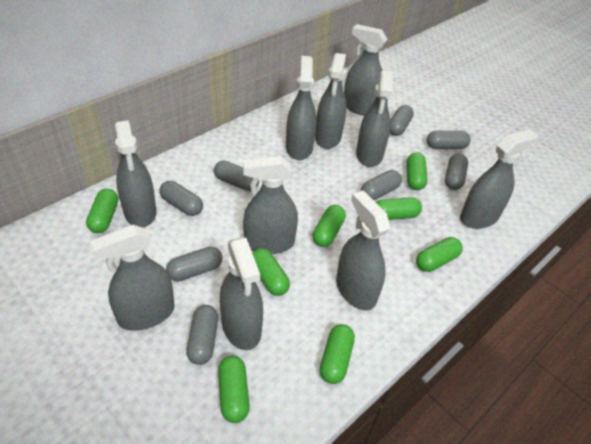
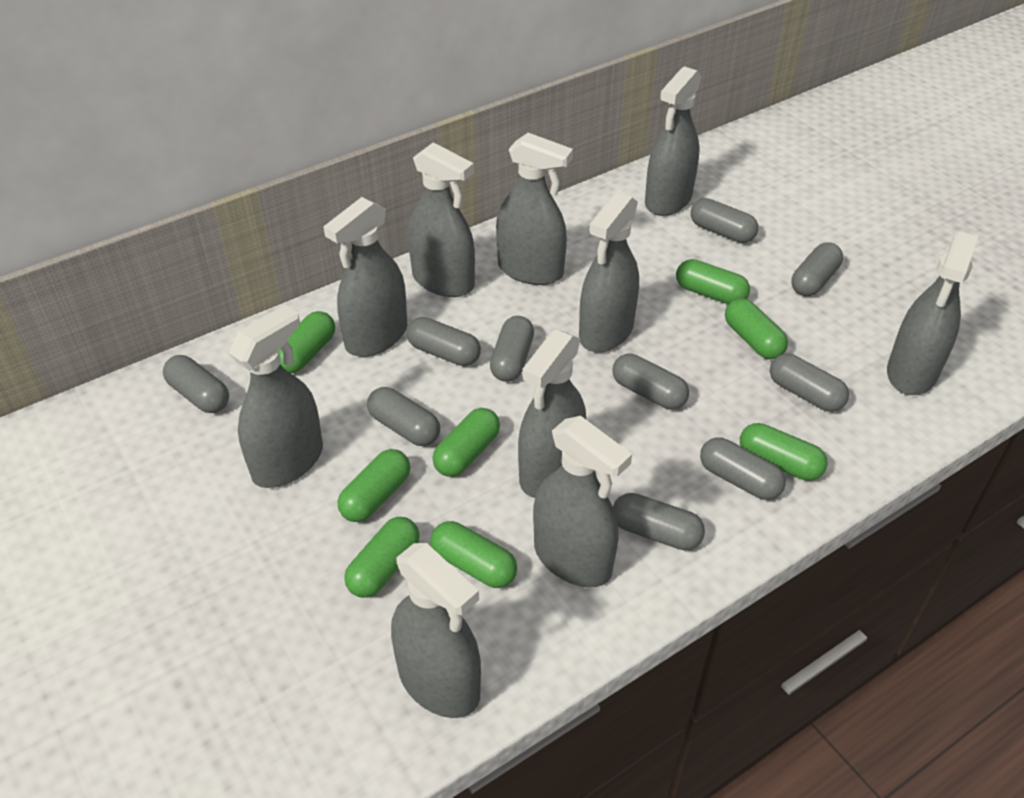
grey capsule: [159,181,203,216] [166,247,222,281] [186,305,218,365] [214,161,259,191] [361,170,402,200] [390,105,414,136] [427,131,471,149] [445,154,468,190] = 8 -> [163,355,229,413] [367,387,440,446] [407,317,481,366] [490,316,534,382] [612,353,689,410] [613,493,705,550] [691,198,758,243] [700,438,786,500] [770,353,849,412] [792,242,843,296] = 10

